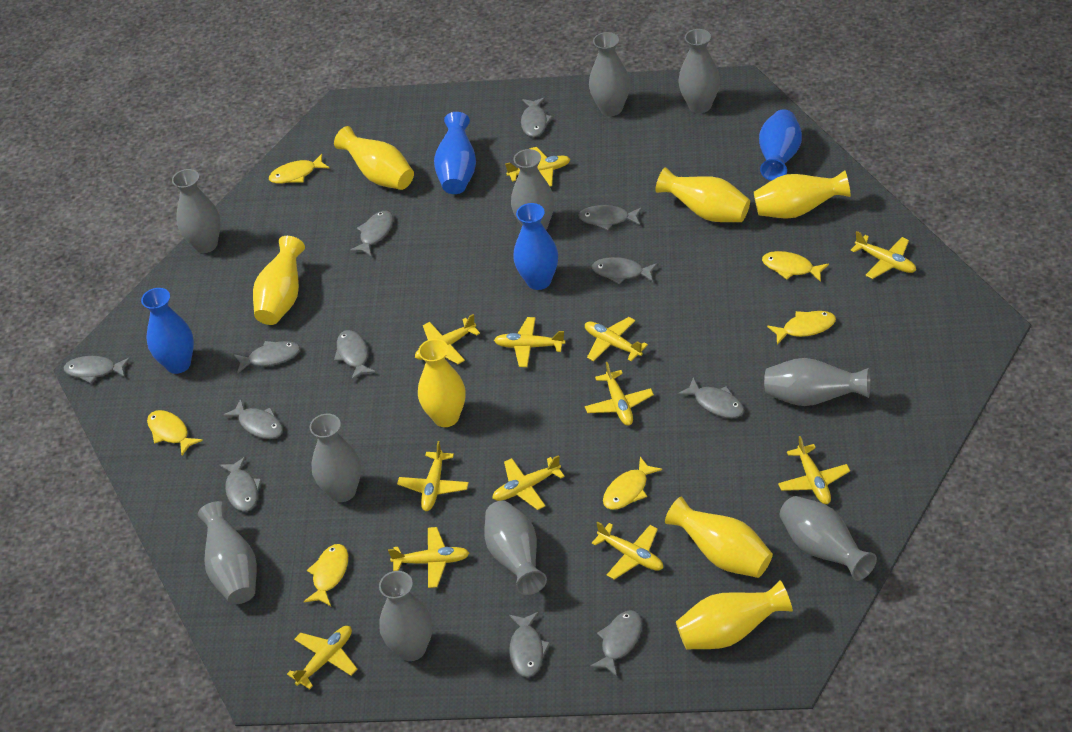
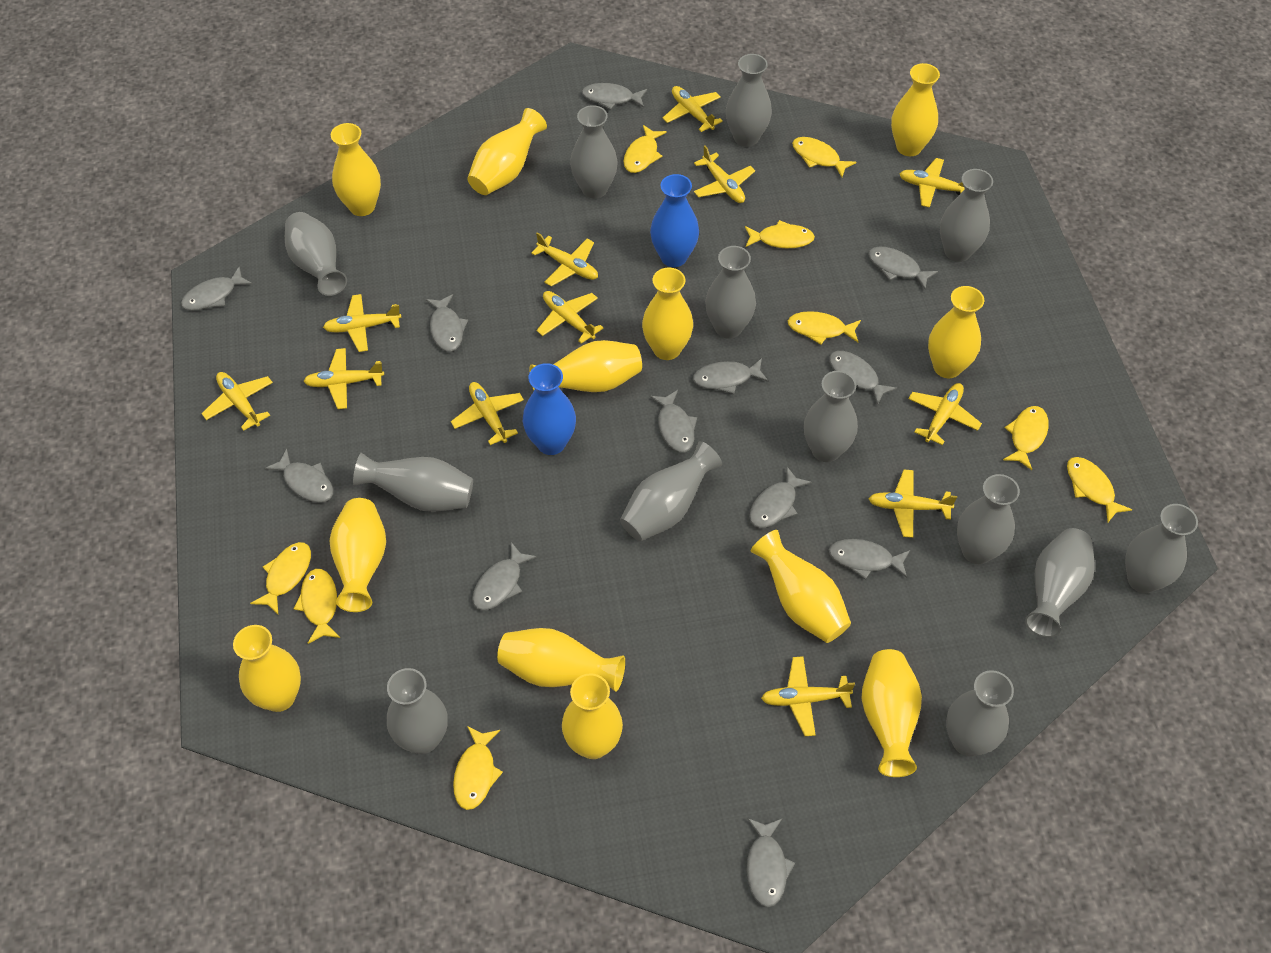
blue vase: [141,288,194,374] [434,112,476,194] [513,203,558,290] [759,109,802,181] = 4 -> [523,363,576,455] [650,174,699,267] = 2
grey vase: [172,169,221,253] [198,501,257,604] [309,414,361,502] [379,571,433,661] [484,501,547,595] [511,149,555,230] [589,32,630,116] [678,29,720,113] [764,358,870,406] [780,496,877,581] = 10 -> [285,212,347,296] [353,453,473,512] [387,668,448,754] [570,105,618,199] [620,441,722,541] [705,246,756,339] [726,54,772,147] [804,371,858,462] [940,169,993,262] [946,670,1014,756] [957,474,1020,564] [1025,528,1095,637] [1125,504,1198,593] = 13
yellow fish: [147,410,203,455] [269,154,330,184] [304,544,348,606] [603,457,662,510] [762,251,829,282] [767,311,836,344] = 6 -> [250,542,311,614] [294,569,340,644] [453,726,503,810] [623,125,667,173] [745,220,815,248] [788,311,861,345] [792,137,856,177] [1003,406,1049,470] [1067,457,1132,522] = 9
yellow vase: [253,236,305,325] [334,126,414,190] [418,339,465,427] [655,167,750,222] [665,497,773,578] [676,580,793,650] [754,170,851,219] = 7 -> [233,625,301,712] [330,498,386,612] [331,123,381,216] [467,108,547,195] [497,628,625,692] [529,340,642,392] [562,673,623,759] [642,268,693,360] [751,530,851,643] [862,649,922,777] [891,63,940,156] [928,286,984,378] = 12

